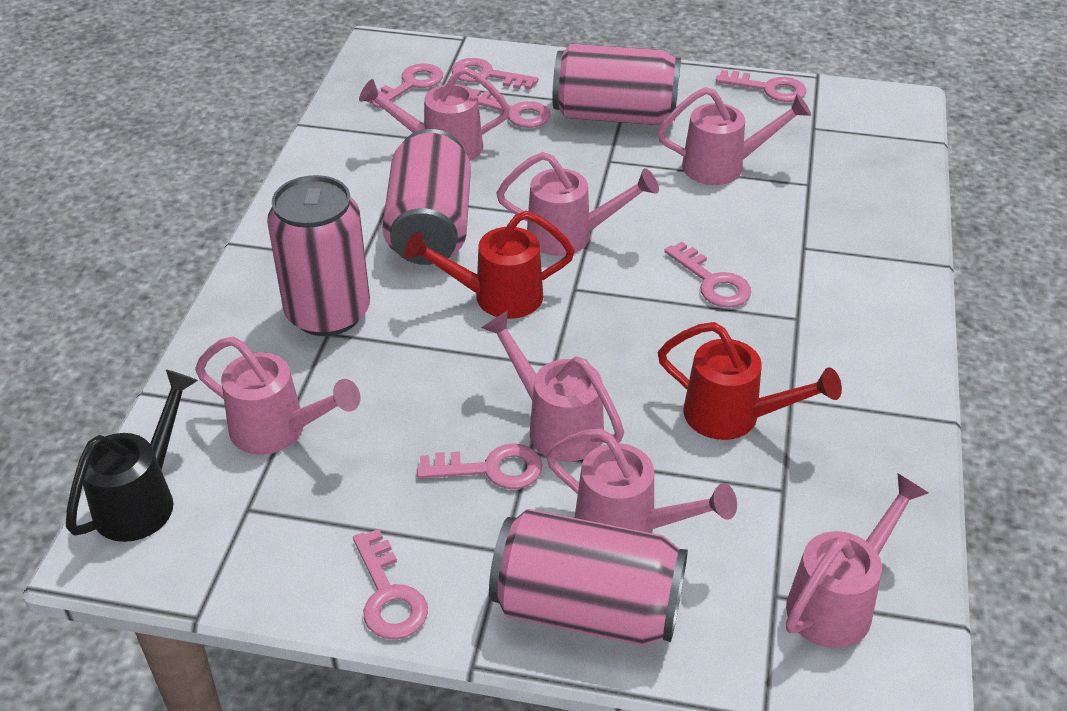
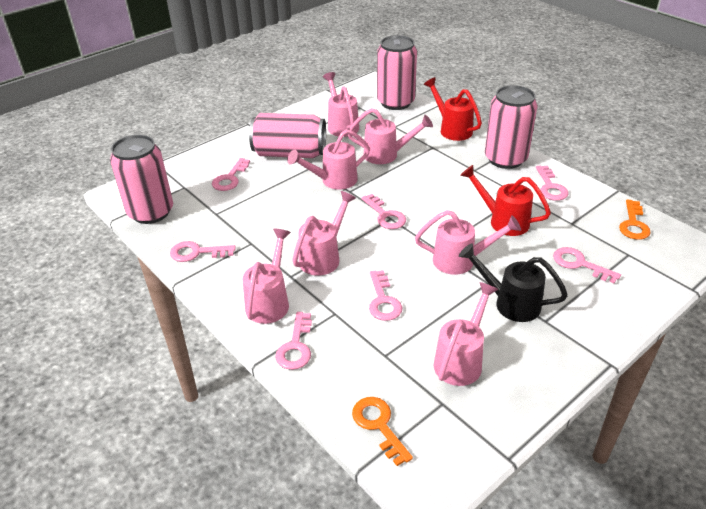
orange key: none = 0 -> [352,397,413,466] [619,200,651,240] = 2

